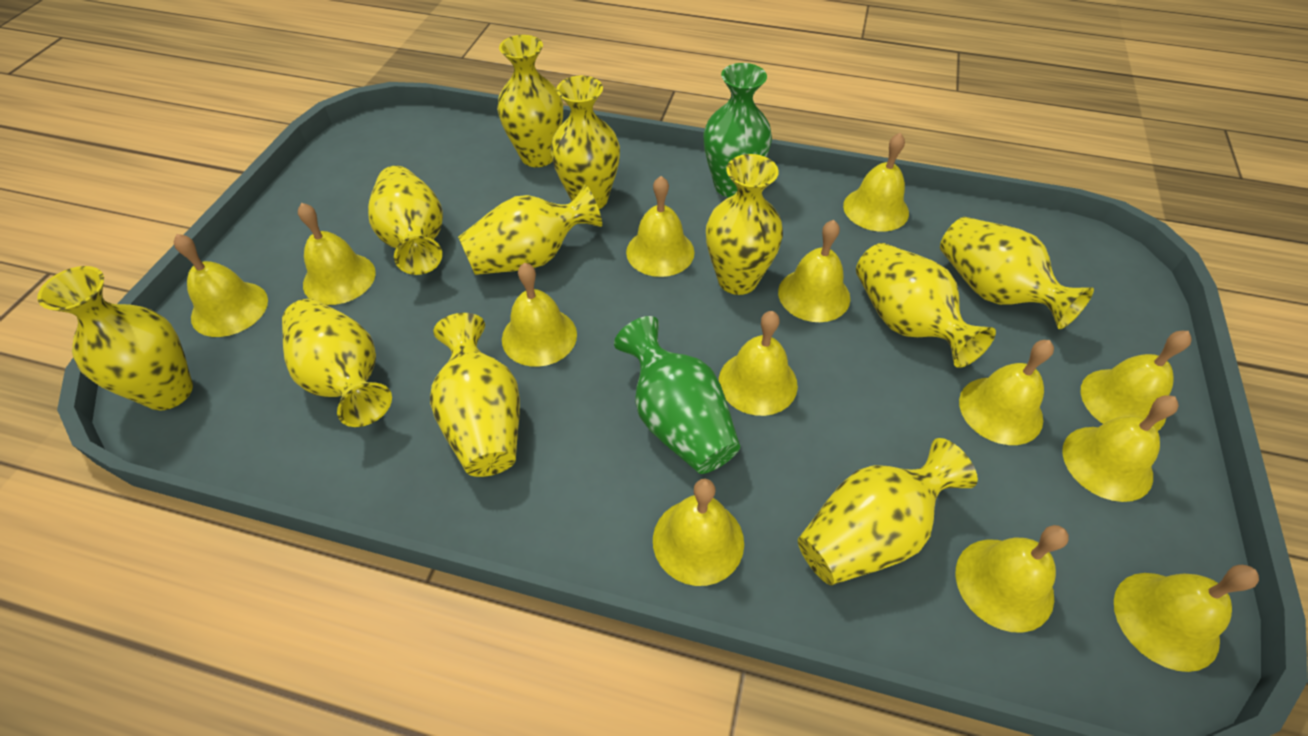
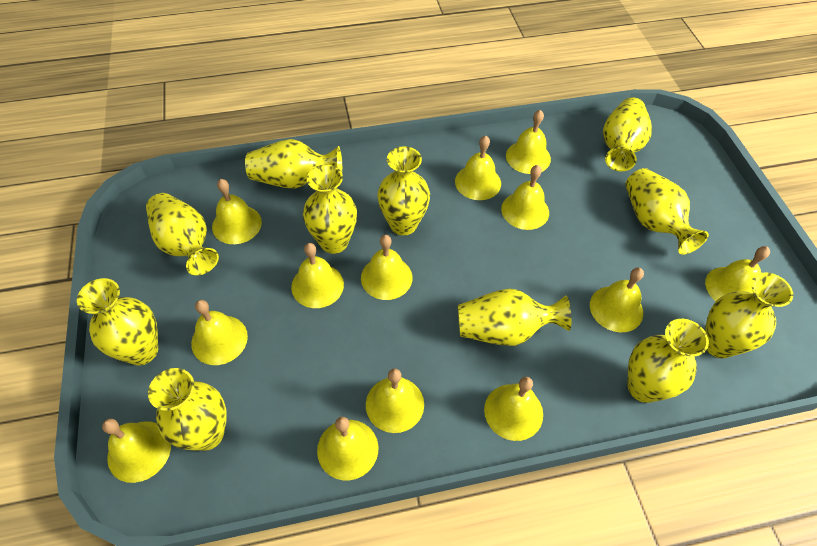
green vase: [614,316,740,474] [703,63,772,197] = 2 -> none = 0

